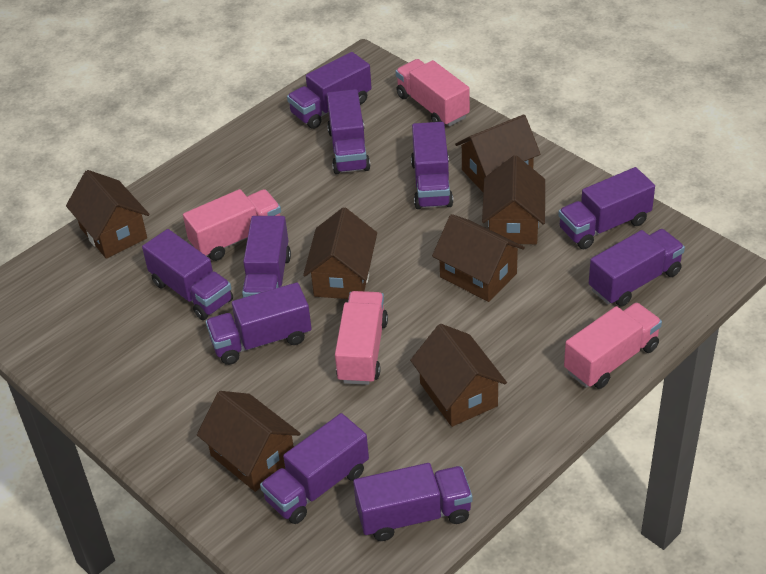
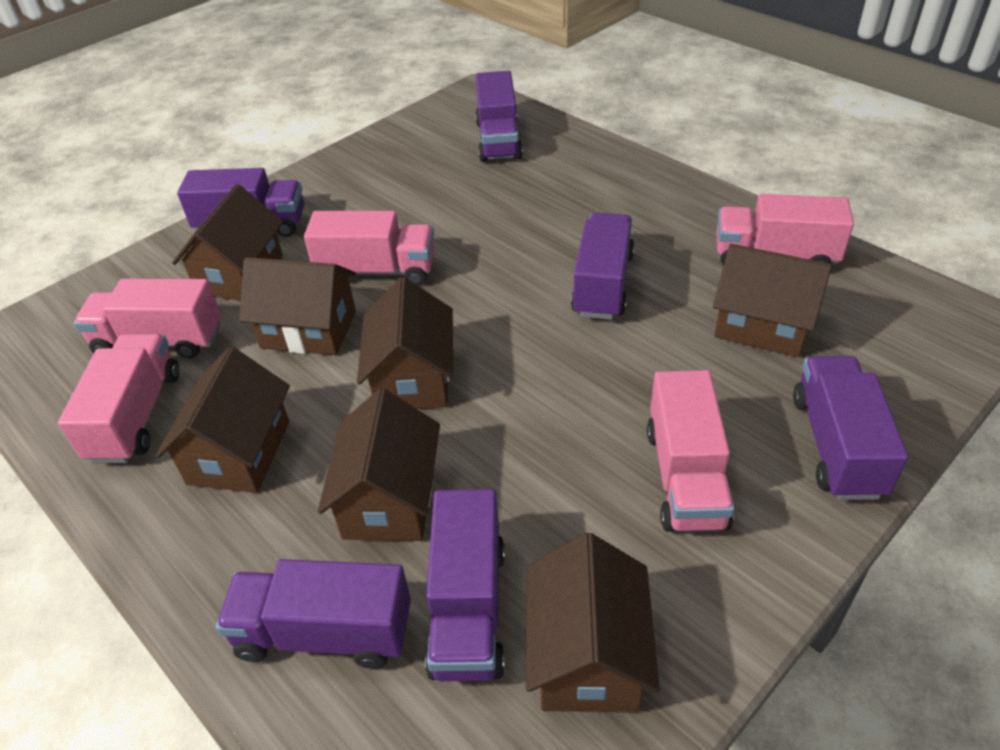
pink truck: [183,189,281,261] [335,291,388,385] [395,59,470,126] [564,302,662,389] = 4 -> [58,334,179,463] [74,279,221,359] [304,211,435,285] [647,370,735,532] [716,194,854,265] = 5
purple truck: [142,229,233,320] [206,282,312,365] [242,216,291,298] [260,413,369,524] [287,52,372,129] [327,89,370,174] [353,463,472,541] [411,122,453,209] [558,167,655,249] [589,229,685,307] = 10 -> [177,168,304,237] [216,559,411,669] [425,489,505,681] [475,71,523,162] [571,212,635,320] [793,356,908,500] = 6

